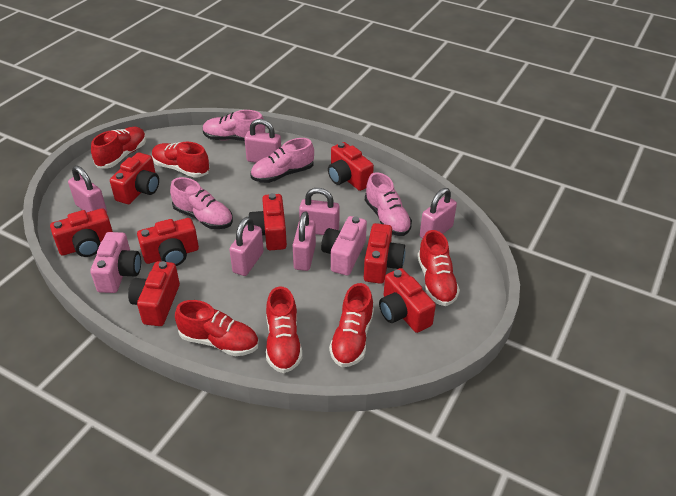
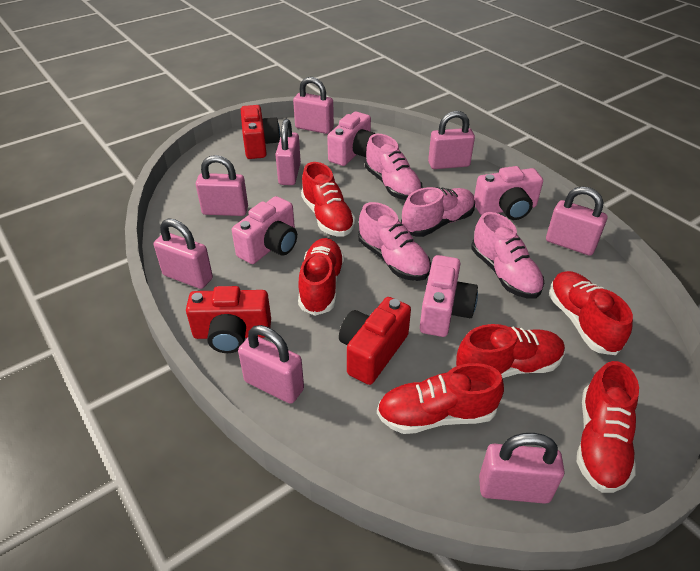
pink camera: [90,232,141,293] [321,216,367,275] = 2 -> [232,196,297,264] [327,112,376,166] [420,255,478,337] [474,166,543,220] = 4
pink padlock: [68,166,107,213] [229,217,264,276] [245,119,281,163] [293,211,316,271] [299,188,340,235] [420,188,457,239] = 6 -> [154,218,213,289] [196,155,248,216] [238,325,304,404] [275,119,301,185] [293,77,334,134] [428,111,475,169] [479,433,565,504] [546,186,607,256] = 8
red camera: [50,208,113,257] [110,152,159,204] [128,261,180,326] [137,218,199,266] [249,193,287,250] [328,142,374,191] [364,223,405,284] [379,268,436,333] = 8 -> [186,286,271,353] [241,105,280,159] [339,297,411,385] = 3

